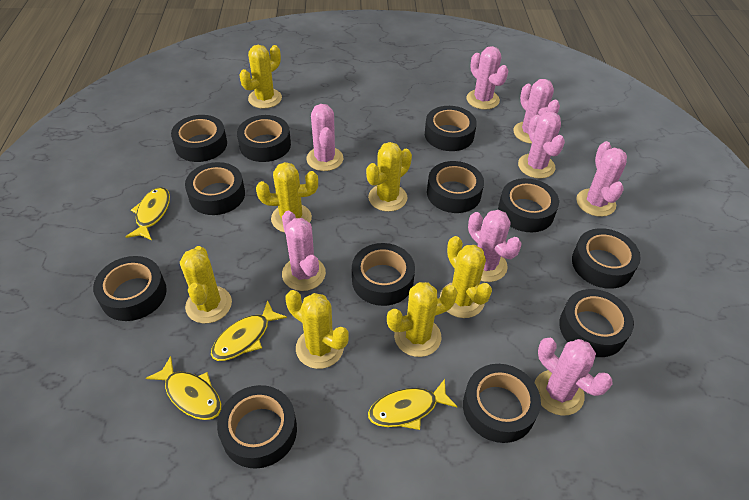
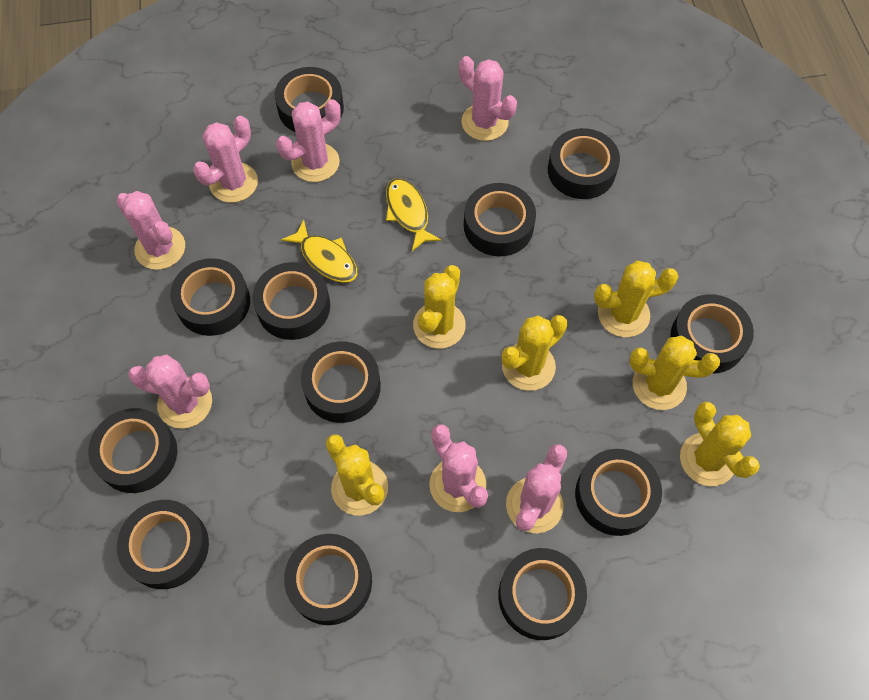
pink cactus: [282,211,326,291] [307,104,343,171] [467,46,508,110] [468,210,522,282] [513,79,560,144] [518,111,565,179] [534,338,612,416] [576,141,627,217] = 8 -> [116,191,185,270] [128,355,212,428] [193,116,258,203] [276,99,341,182] [429,424,488,512] [459,56,517,141] [506,444,567,533] = 7
yellow cactus: [180,246,232,323] [239,45,282,109] [256,162,318,232] [285,290,349,369] [366,142,412,212] [387,282,457,357] [440,236,492,318] = 7 -> [326,434,388,515] [413,265,466,348] [502,315,568,391] [594,261,678,337] [629,335,720,410] [680,402,760,486] = 6
yellow fish: [126,187,170,240] [146,356,221,420] [211,300,287,361] [368,379,458,430] = 4 -> [281,220,357,283] [386,178,441,251] = 2

